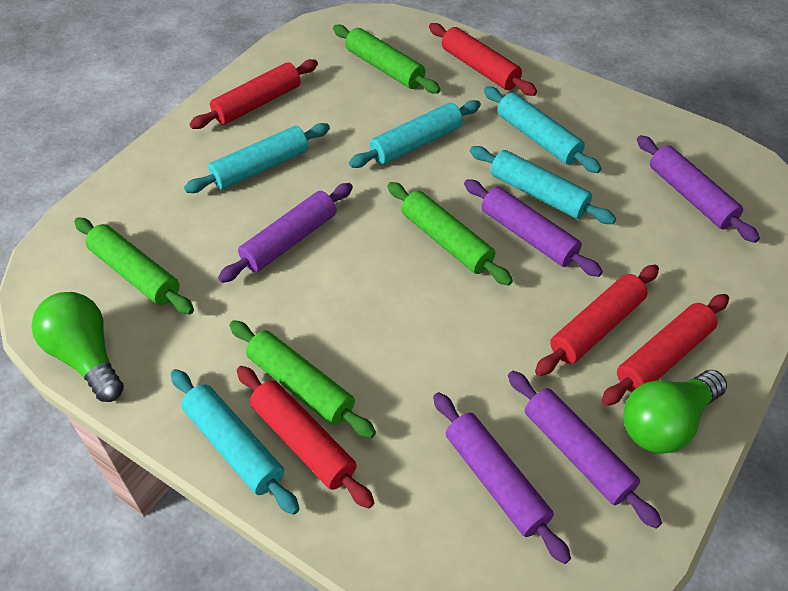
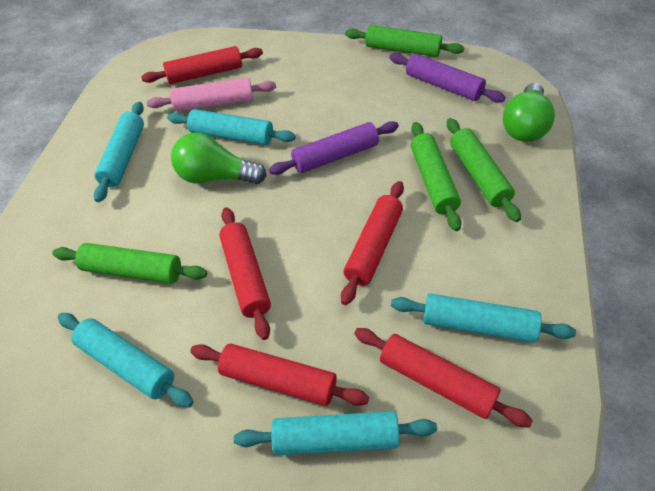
pink rolling pin: none = 0 -> [147,78,276,111] = 1
purple rolling pin: [218,183,353,283] [433,392,571,564] [464,179,603,277] [508,371,662,529] [637,135,760,243] = 5 -> [269,121,399,175] [389,53,506,103] = 2

